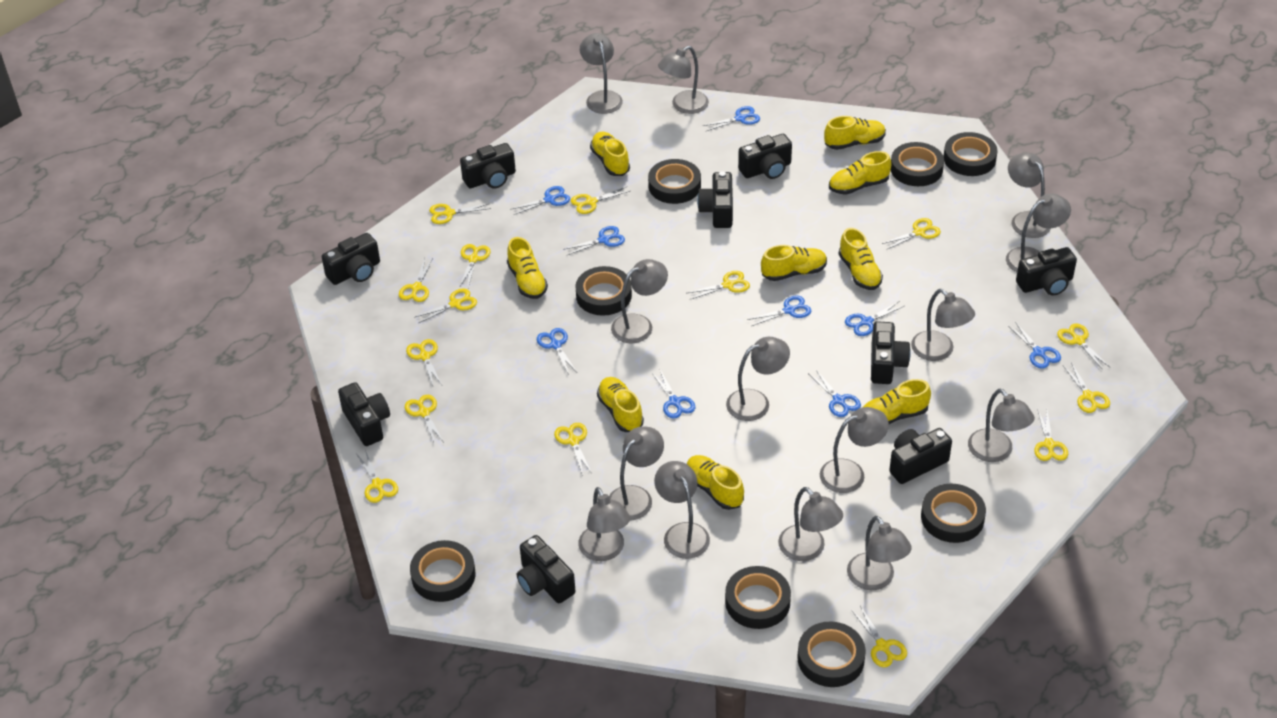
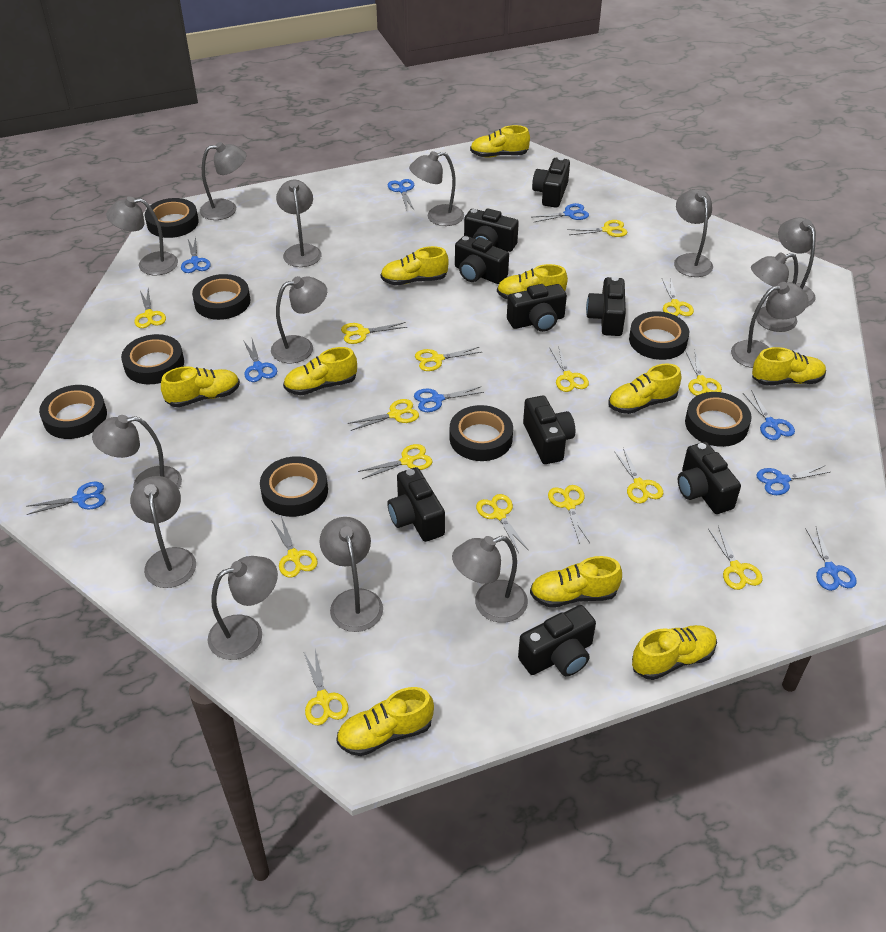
yellow shoe: [507,237,548,299] [590,131,630,176] [597,377,644,432] [687,455,744,510] [761,245,827,281] [824,116,886,150] [829,151,892,195] [839,228,883,290] [863,379,931,424] = 9 -> [161,366,240,407] [283,347,357,395] [336,687,434,756] [381,246,449,285] [470,125,530,158] [497,264,568,300] [530,556,622,608] [608,363,681,414] [632,625,717,680] [752,347,826,385] = 10

